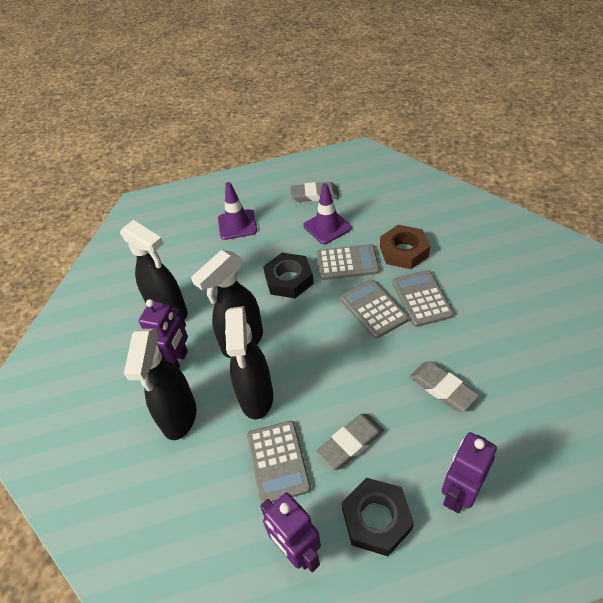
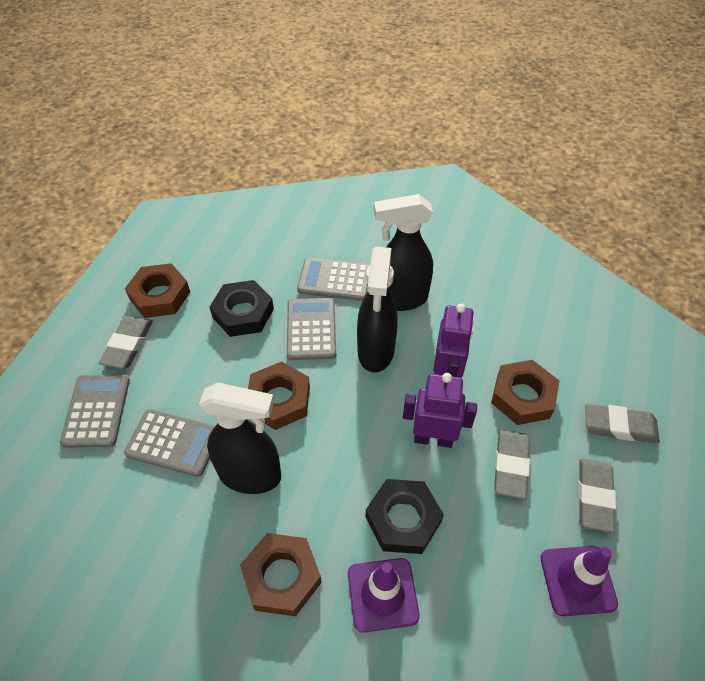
black spray bottle: [120,220,188,320] [124,328,196,440] [191,250,263,358] [225,306,273,419] = 4 -> [199,382,281,494] [357,247,398,372] [374,194,433,311] = 3
brown nut: [380,225,430,269] = 1 -> [125,263,190,318] [240,533,322,616] [248,361,310,430] [491,360,559,425] = 4
grey eraser: [290,182,339,202] [316,414,384,470] [410,361,479,411] = 3 -> [99,316,153,369] [494,429,530,499] [578,458,616,533] [585,404,660,443] = 4
purple robot: [139,299,188,368] [260,493,321,572] [442,432,497,513] = 3 -> [403,373,477,448] [433,304,474,378] = 2

